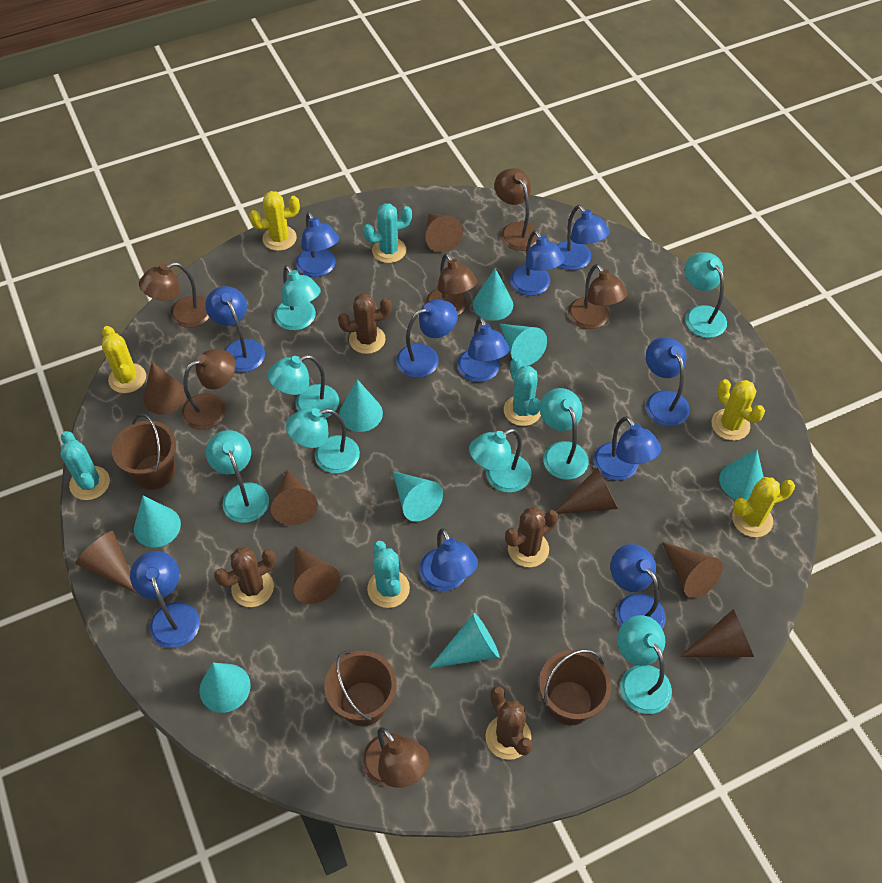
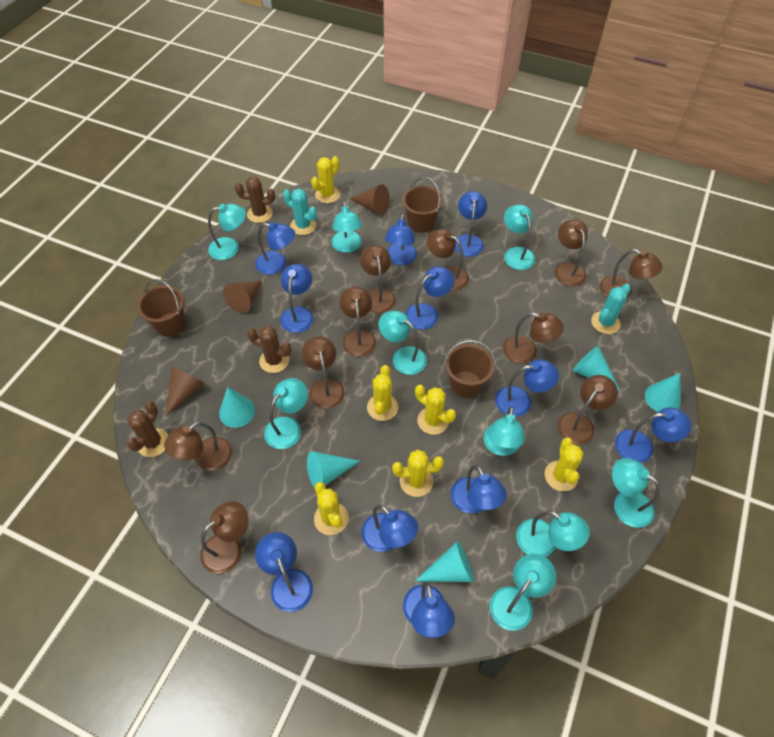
brown cactus: [214,547,276,607] [338,294,392,354] [485,686,533,760] [505,507,558,567] = 4 -> [126,401,169,457] [235,176,275,223] [247,326,292,373] = 3
brown cone: [75,531,138,594] [143,362,186,415] [271,470,318,525] [294,546,340,604] [425,213,463,252] [555,467,618,514] [662,542,723,598] [680,609,754,657] = 8 -> [165,366,205,417] [224,281,262,313] [350,184,390,215] = 3
brown lamp: [139,262,210,328] [182,349,236,430] [362,727,430,788] [426,253,477,315] [494,168,539,251] [568,264,628,329] = 6 -> [164,422,232,471] [200,501,248,574] [302,336,345,409] [339,286,376,357] [360,245,396,313] [427,229,469,291] [503,312,564,364] [555,220,588,287] [557,375,618,445] [600,249,663,299] = 10
turquoise cactus: [60,431,110,500] [363,203,412,263] [367,540,410,608] [504,357,541,426] = 4 -> [283,189,317,235] [591,284,631,334] = 2
turquoise cone: [134,496,181,547] [199,663,251,713] [339,379,383,432] [392,471,443,522] [429,613,499,668] [473,268,513,321] [500,324,547,366] [719,449,764,501] = 8 -> [219,387,255,428] [307,451,360,488] [415,541,474,582] [573,346,620,391] [645,373,681,412] = 5
turquoise lamp: [206,430,269,523] [268,355,339,418] [274,265,321,330] [286,408,360,473] [469,428,531,493] [540,388,589,480] [617,615,672,714] [685,252,727,338] = 8 -> [208,204,246,260] [264,378,308,449] [331,201,362,253] [378,311,427,375] [483,406,525,456] [490,554,556,631] [504,204,535,270] [516,511,590,557] [612,458,660,528] = 9
yellow cactus: [102,326,146,393] [249,191,300,251] [711,379,765,441] [732,477,795,537] = 4 -> [311,156,340,203] [314,482,348,535] [367,365,398,421] [392,450,444,497] [415,385,456,435] [545,438,584,491] = 6

